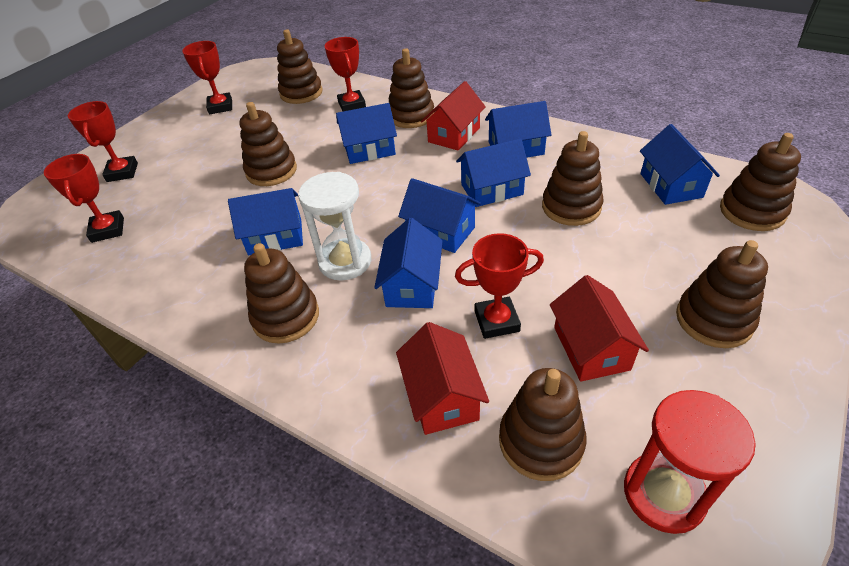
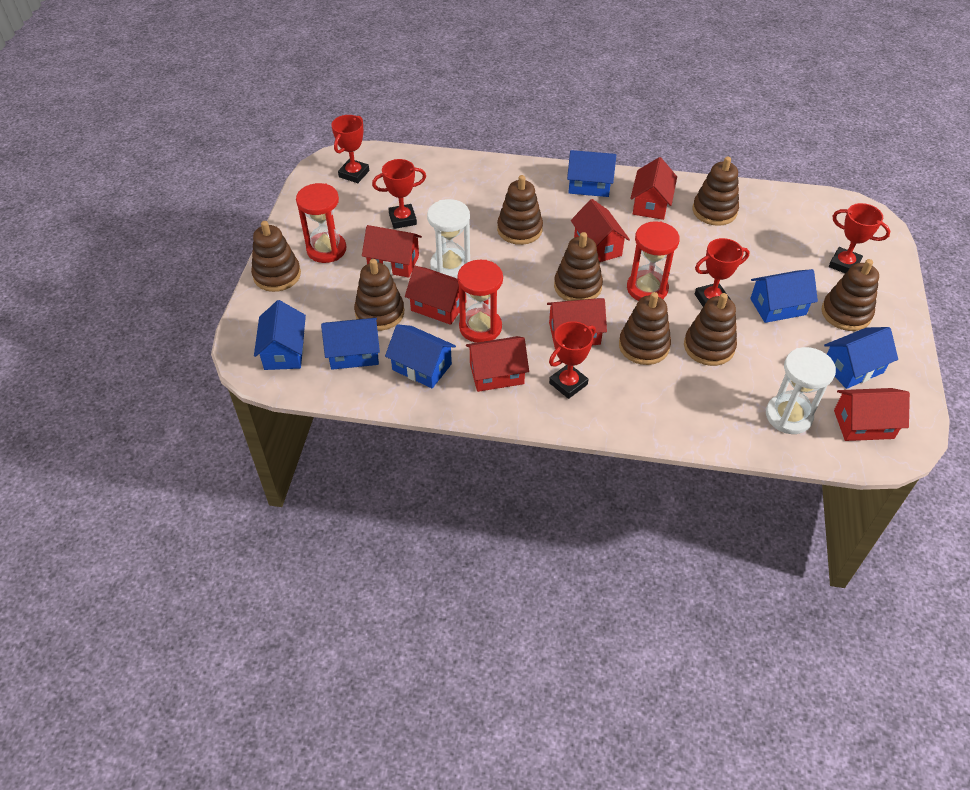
blue house: [228,188,303,255] [336,103,397,164] [374,218,443,308] [398,178,481,253] [456,139,531,207] [485,101,552,158] [640,124,720,205] = 7 -> [254,300,306,370] [321,318,380,370] [385,324,456,388] [567,150,616,197] [750,269,818,323] [824,327,898,389] = 6
red hourglass: [624,390,756,534] = 1 -> [296,183,346,263] [458,260,503,343] [627,221,680,301] = 3
red house: [396,322,489,435] [421,81,486,151] [550,275,649,381] = 3 -> [362,225,422,278] [405,266,466,325] [466,336,529,392] [547,298,607,347] [571,199,630,262] [630,157,677,220] [834,388,910,441] = 7
white hourglass: [298,172,371,281] = 1 -> [427,199,471,279] [766,347,836,434] = 2

